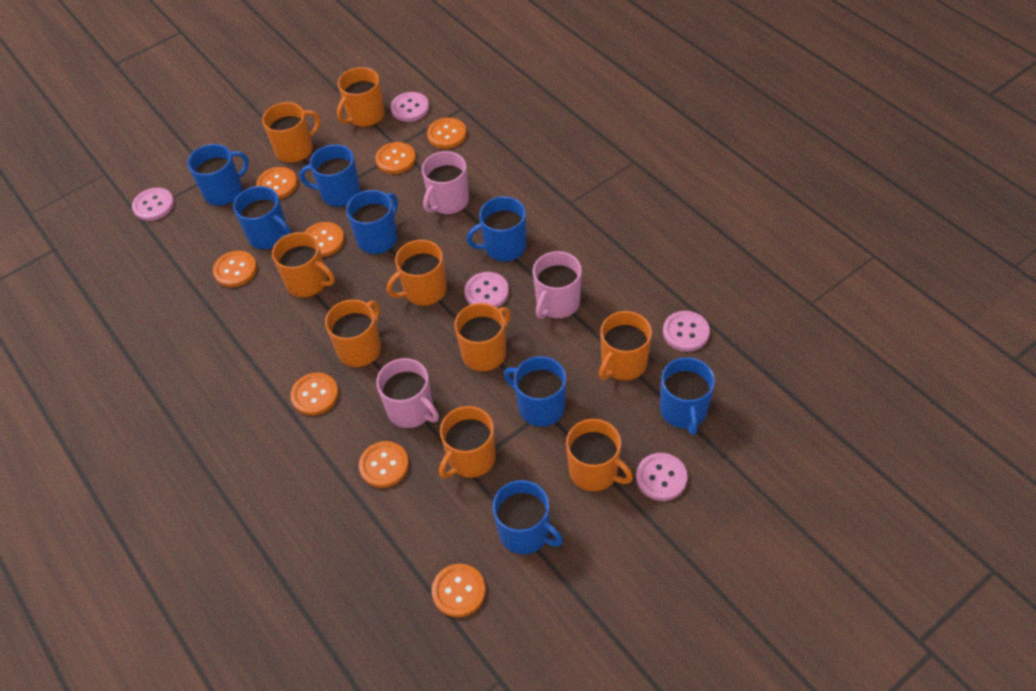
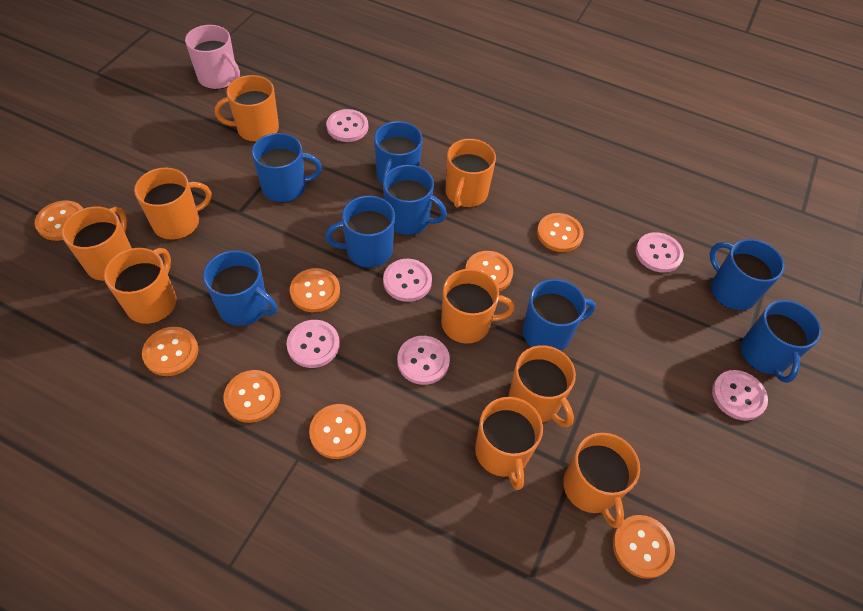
pink button: [132,188,174,221] [391,92,429,122] [464,272,509,308] [636,453,688,501] [663,311,710,352] = 5 -> [286,320,340,368] [326,109,368,142] [383,259,432,302] [397,336,450,385] [636,232,684,273] [712,370,768,421] = 6
pink mug: [376,358,439,428] [422,151,469,215] [533,251,582,319] = 3 -> [185,25,240,89] = 1

